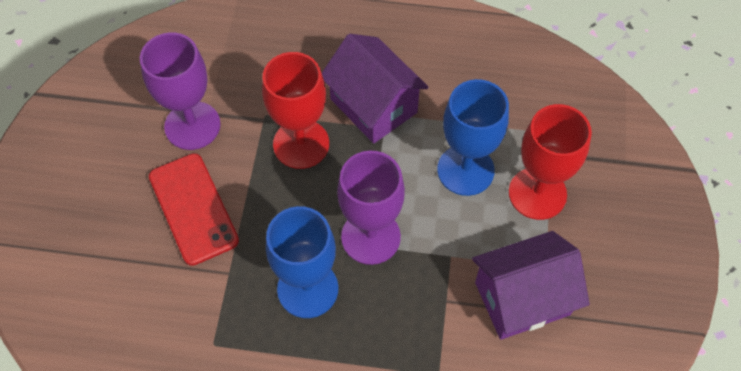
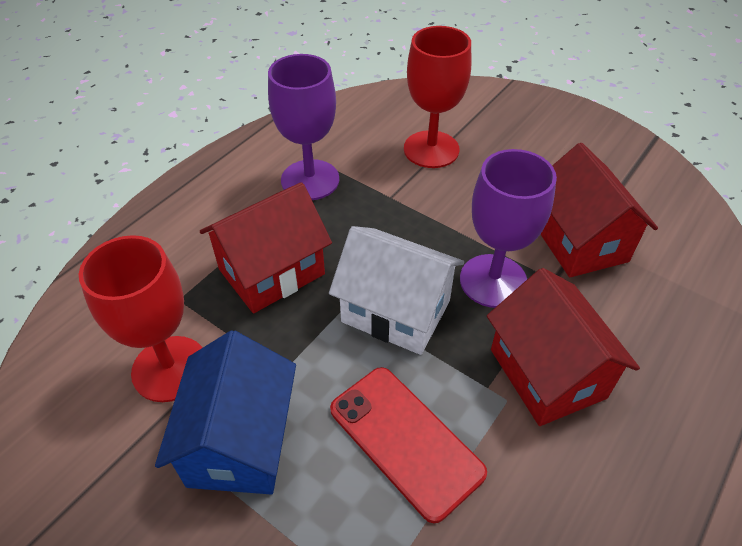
blue goblet: [266,206,338,318] [437,79,509,196] = 2 -> none = 0
blue house: none = 0 -> [155,330,296,494] = 1
purple house: [322,34,429,144] [472,231,590,340] = 2 -> none = 0
red house: none = 0 -> [200,182,332,313] [487,268,640,426] [540,143,658,277] = 3
white house: none = 0 -> [329,226,464,355] = 1

